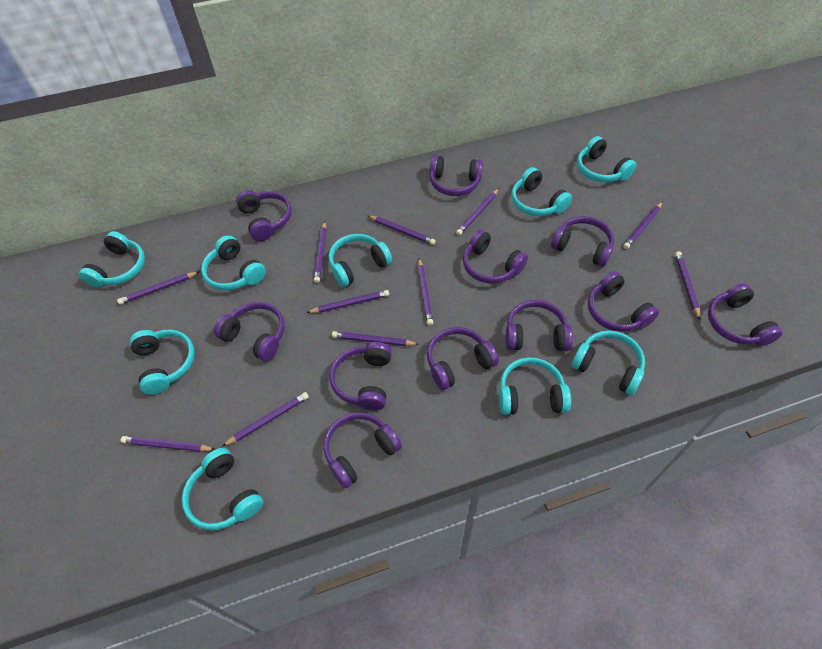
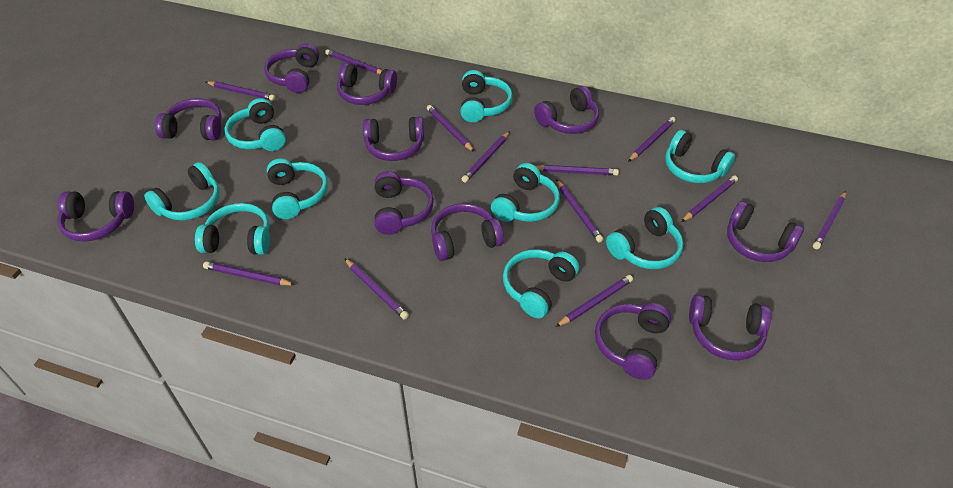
purple pencil: [117,271,200,305] [121,436,216,452] [222,392,309,446] [306,290,389,313] [314,221,327,283] [332,331,419,346] [367,215,436,245] [418,258,433,326] [456,188,499,235] [623,202,663,249] [675,251,700,320] = 11 -> [203,262,295,286] [206,81,276,101] [325,49,382,74] [344,258,409,319] [427,105,474,152] [462,131,510,183] [536,165,619,175] [556,179,603,242] [556,275,633,327] [628,117,676,162] [681,176,738,222] [813,191,846,249] = 12

